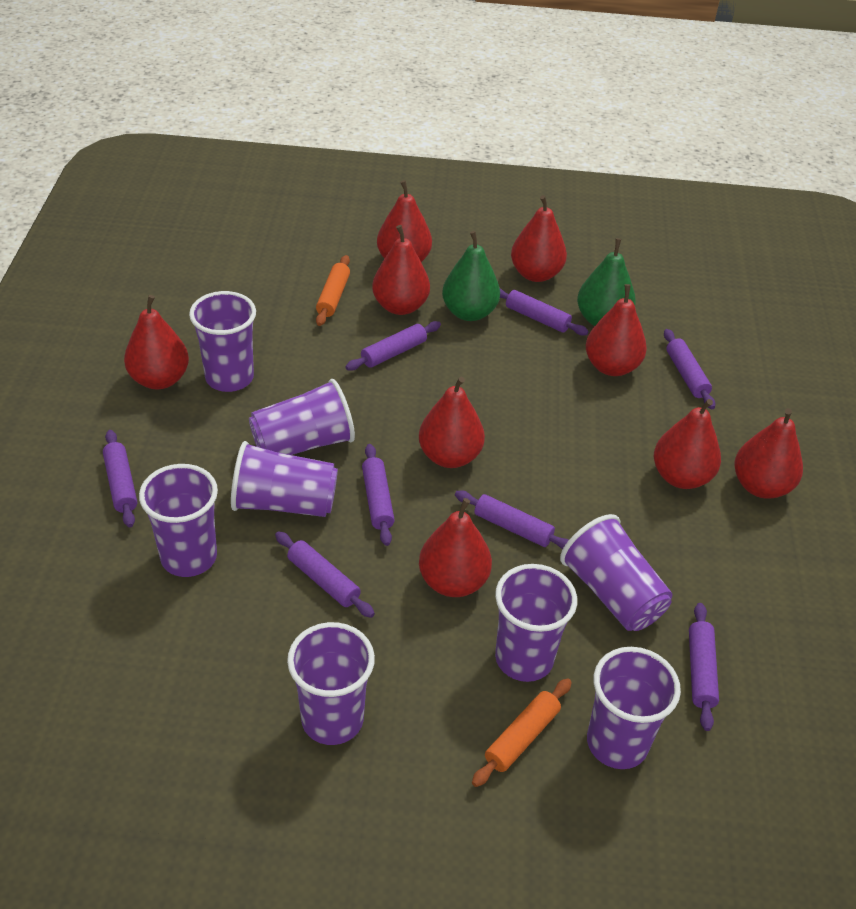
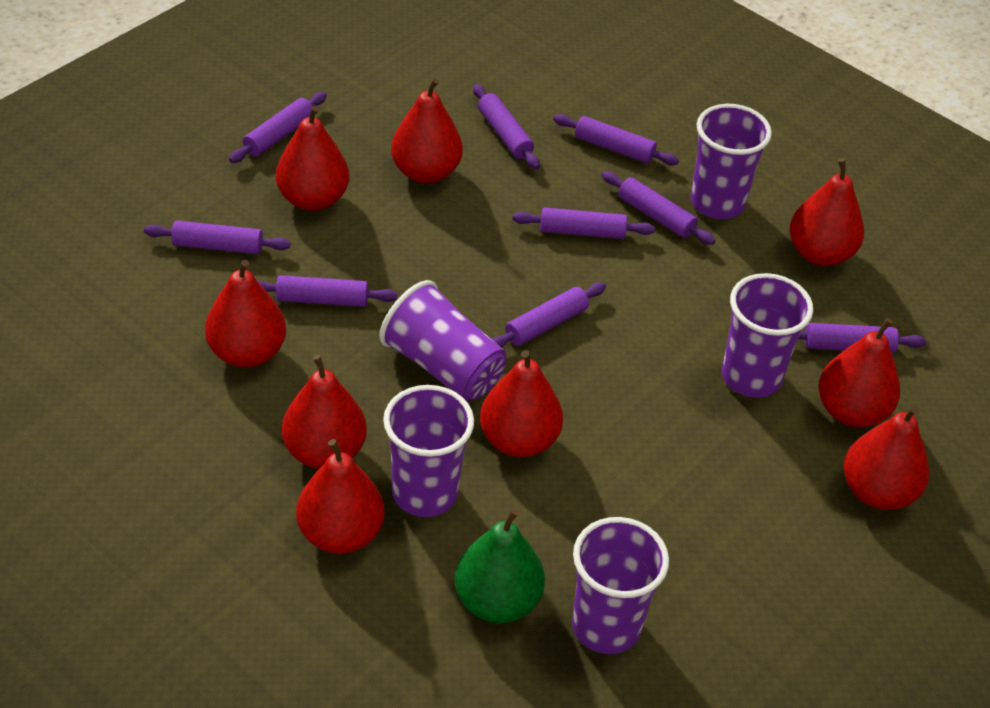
green pear: [442,231,500,321] [577,238,636,326] = 2 -> [454,508,545,623] = 1
orange rolling pin: [316,255,350,326] [472,678,572,787] = 2 -> none = 0
purple cup: [139,464,218,577] [189,291,256,392] [231,441,338,517] [249,379,355,455] [287,622,375,745] [495,564,577,682] [560,514,673,631] [587,647,681,769] = 8 -> [379,280,506,401] [383,385,474,517] [572,517,669,654] [690,104,772,219] [722,273,813,398] = 5
purple rolling pin: [103,430,137,527] [275,531,375,618] [345,321,441,371] [362,444,395,546] [455,490,569,549] [500,288,589,336] [664,329,715,409] [689,603,719,731] = 8 -> [144,221,290,254] [229,92,327,163] [257,275,397,307] [473,84,540,169] [492,282,606,348] [512,207,655,239] [553,114,679,165] [602,171,715,245] [799,323,926,353] = 9

